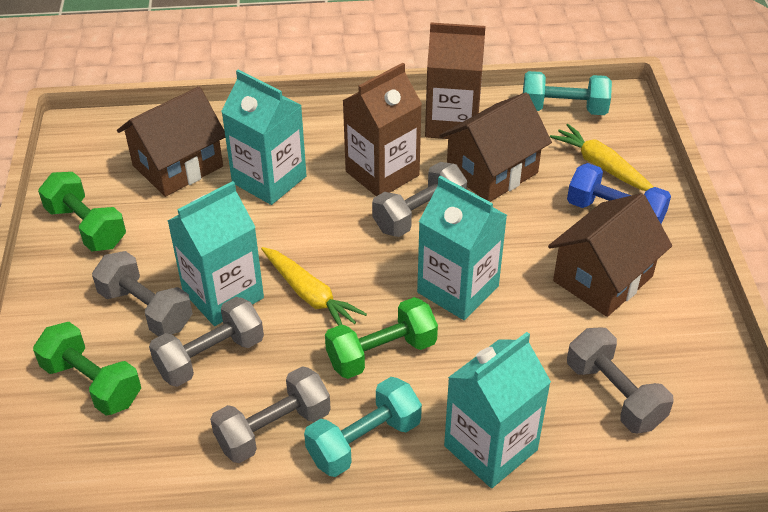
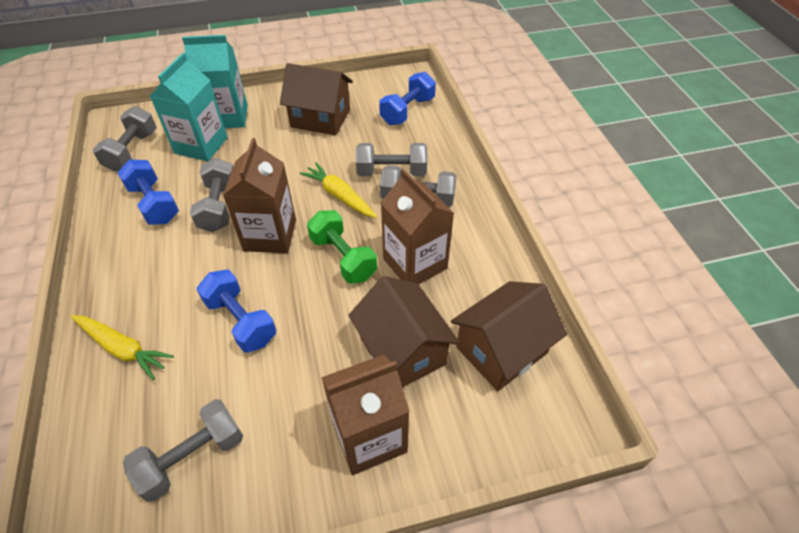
blue dumbbell: [567,163,671,224] = 1 -> [117,159,179,225] [196,270,276,352] [379,72,436,125] = 3
brown carton: [342,63,422,196] [425,23,486,139] = 2 -> [223,138,296,253] [321,354,410,475] [381,168,454,284] = 3
green dumbbell: [33,322,141,416] [38,172,126,252] [325,297,438,379] = 3 -> [307,210,377,284] = 1
turquoise carton: [168,181,264,326] [221,69,306,205] [417,175,507,320] [444,332,551,488] = 4 -> [150,53,228,161] [182,35,248,128] = 2
turquoise dumbbell: [304,377,422,477] [523,71,612,115] = 2 -> none = 0

